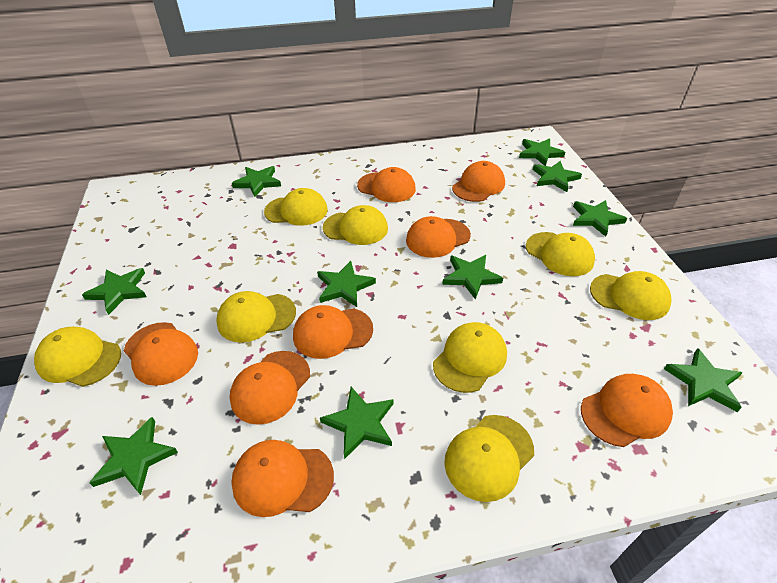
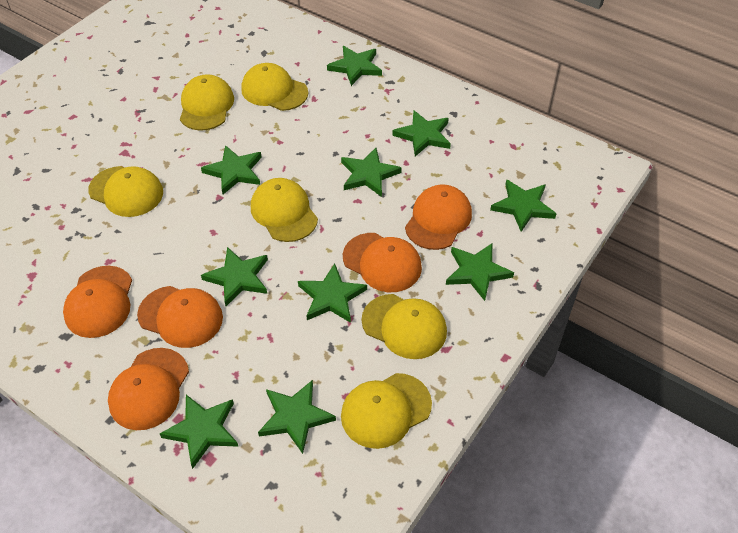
orange cap: [124,322,198,386] [230,351,310,425] [231,440,334,517] [293,305,373,359] [357,167,416,202] [406,216,471,258] [452,161,505,202] [581,374,673,447] = 8 -> [63,266,132,338] [108,348,189,430] [137,286,223,348] [343,233,422,292] [405,184,472,250] = 5
yellow cap: [34,327,121,387] [216,291,296,343] [264,188,328,226] [323,205,388,245] [433,322,507,393] [444,415,534,502] [526,232,595,276] [590,271,672,320] = 8 -> [88,166,163,217] [180,74,234,131] [241,63,308,111] [251,178,318,242] [341,373,432,449] [362,294,447,359] = 6

